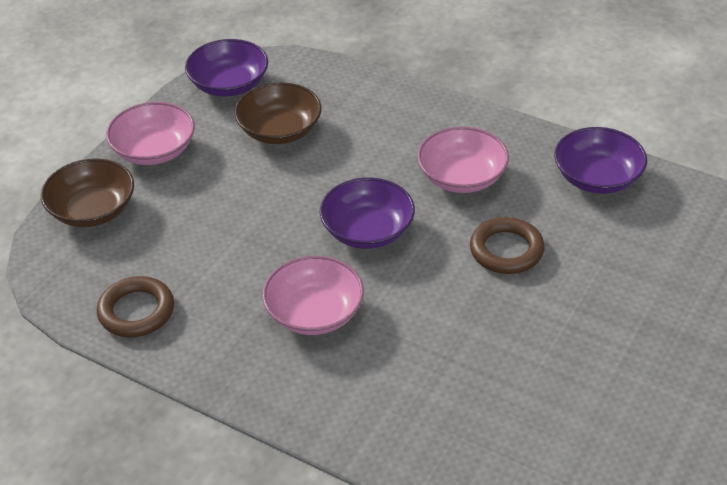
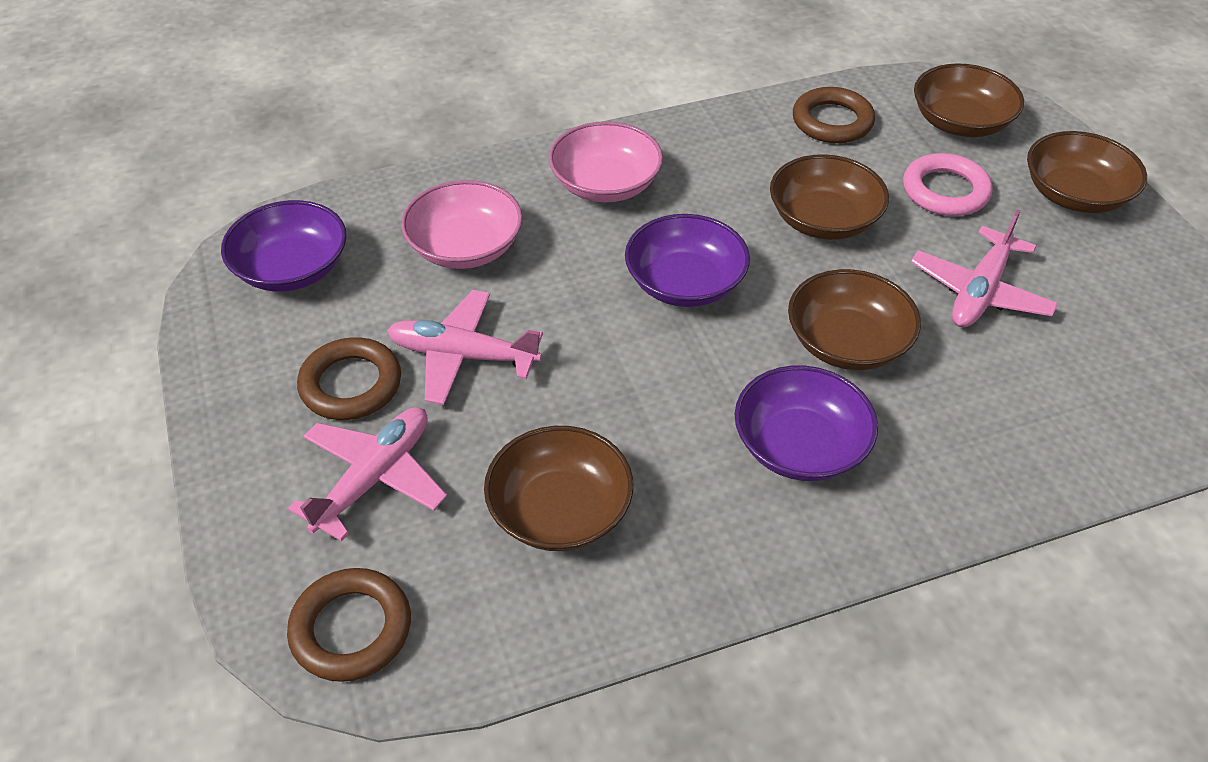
brown bowl: [41,159,134,227] [234,82,321,144] = 2 -> [484,426,633,551] [770,154,889,240] [788,269,921,370] [914,63,1024,137] [1027,131,1147,213] = 5
brown ring: [97,276,174,337] [470,217,545,274] = 2 -> [287,568,411,682] [297,337,401,420] [793,87,875,143] = 3
pink bowl: [106,102,195,165] [262,256,364,335] [417,126,509,193] = 3 -> [401,180,523,269] [549,121,663,202] = 2
pink plane: none = 0 -> [288,407,447,541] [387,290,543,405] [911,209,1058,328] = 3
pink ring: none = 0 -> [903,153,993,216] = 1

